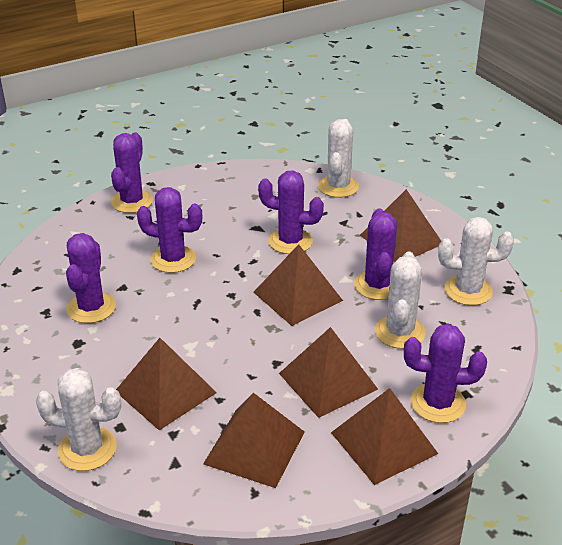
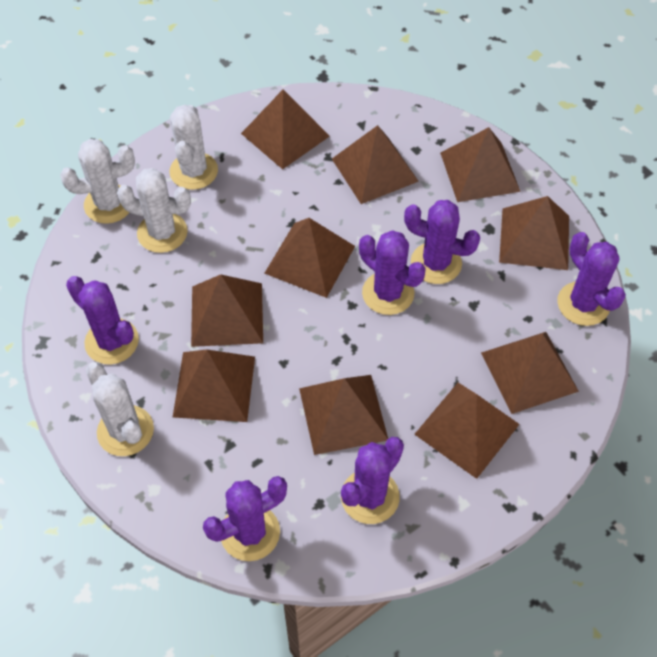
brown pyramid: [116,338,217,430] [203,393,305,488] [254,244,343,326] [279,327,378,418] [331,388,438,485] [360,189,442,262] = 6 -> [173,350,255,422] [191,274,263,347] [241,90,330,169] [264,218,355,298] [299,375,388,455] [332,125,419,204] [414,383,519,479] [440,127,521,202] [481,332,579,414] [499,196,569,270] = 10

